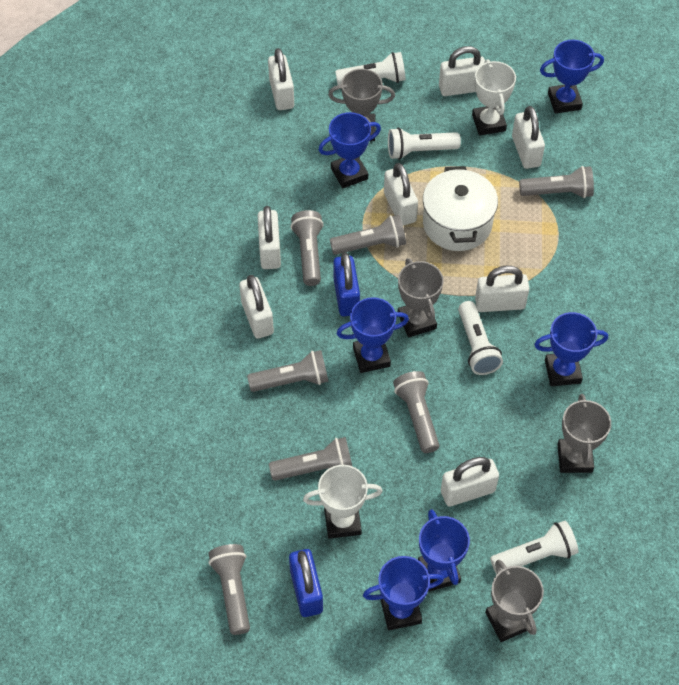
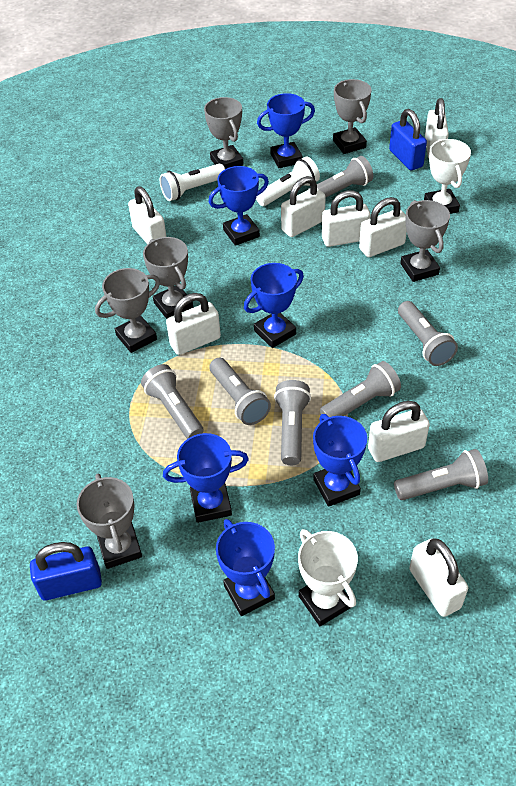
grey trophy: [328,69,395,141] [398,258,443,337] [485,560,544,642] [557,394,611,473] = 4 -> [77,474,142,569] [95,268,160,353] [143,237,193,319] [204,97,244,169] [333,79,372,154] [401,200,450,282] = 6
white flashlight: [335,52,406,85] [388,128,461,160] [458,301,503,375] [490,521,579,574] = 4 -> [160,164,225,201] [256,156,320,206] = 2
white pot: [423,166,498,251] = 1 -> none = 0

